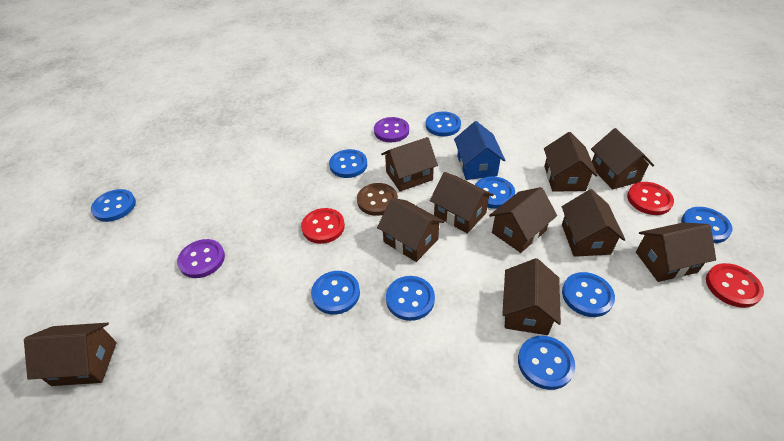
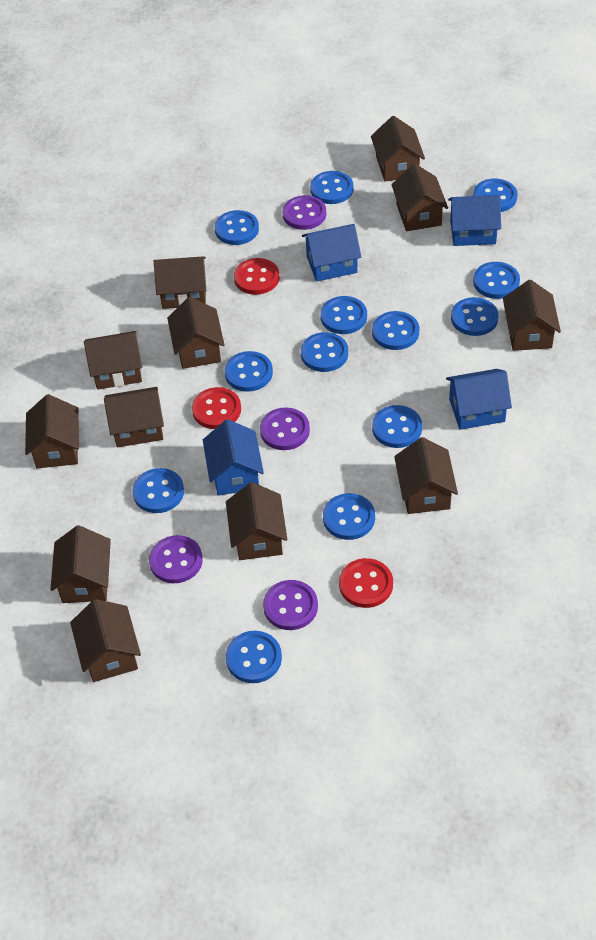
blue button: [91,189,136,222] [311,271,360,315] [329,149,367,178] [386,276,435,321] [426,111,461,137] [475,176,515,209] [518,336,575,390] [562,272,615,317] [681,207,733,243] = 9 -> [132,468,184,513] [215,210,259,245] [224,351,273,392] [226,631,282,683] [301,332,348,372] [310,171,354,204] [320,296,367,334] [323,493,375,540] [372,311,420,350] [372,405,422,448] [451,297,499,336] [473,178,517,212] [473,262,520,299] = 13
blue house: [454,121,506,180] = 1 -> [203,419,264,496] [302,224,361,282] [446,369,512,430] [448,195,501,246] = 4
brown button: [357,183,398,216] = 1 -> none = 0
brown house: [24,323,117,386] [377,198,444,262] [381,137,438,192] [430,172,494,233] [489,187,557,253] [502,258,561,335] [544,132,598,192] [562,189,625,257] [591,128,654,190] [636,222,716,282] = 10 -> [25,394,79,469] [50,525,111,603] [70,599,141,682] [84,331,142,390] [104,387,164,448] [154,256,206,309] [167,297,224,369] [226,482,287,560] [371,116,425,182] [391,164,448,231] [394,437,458,514] [503,280,561,351] = 12
purple button: [177,239,225,278] [374,117,409,142] = 2 -> [149,535,203,583] [260,407,310,450] [263,580,318,630] [282,195,326,230] = 4

